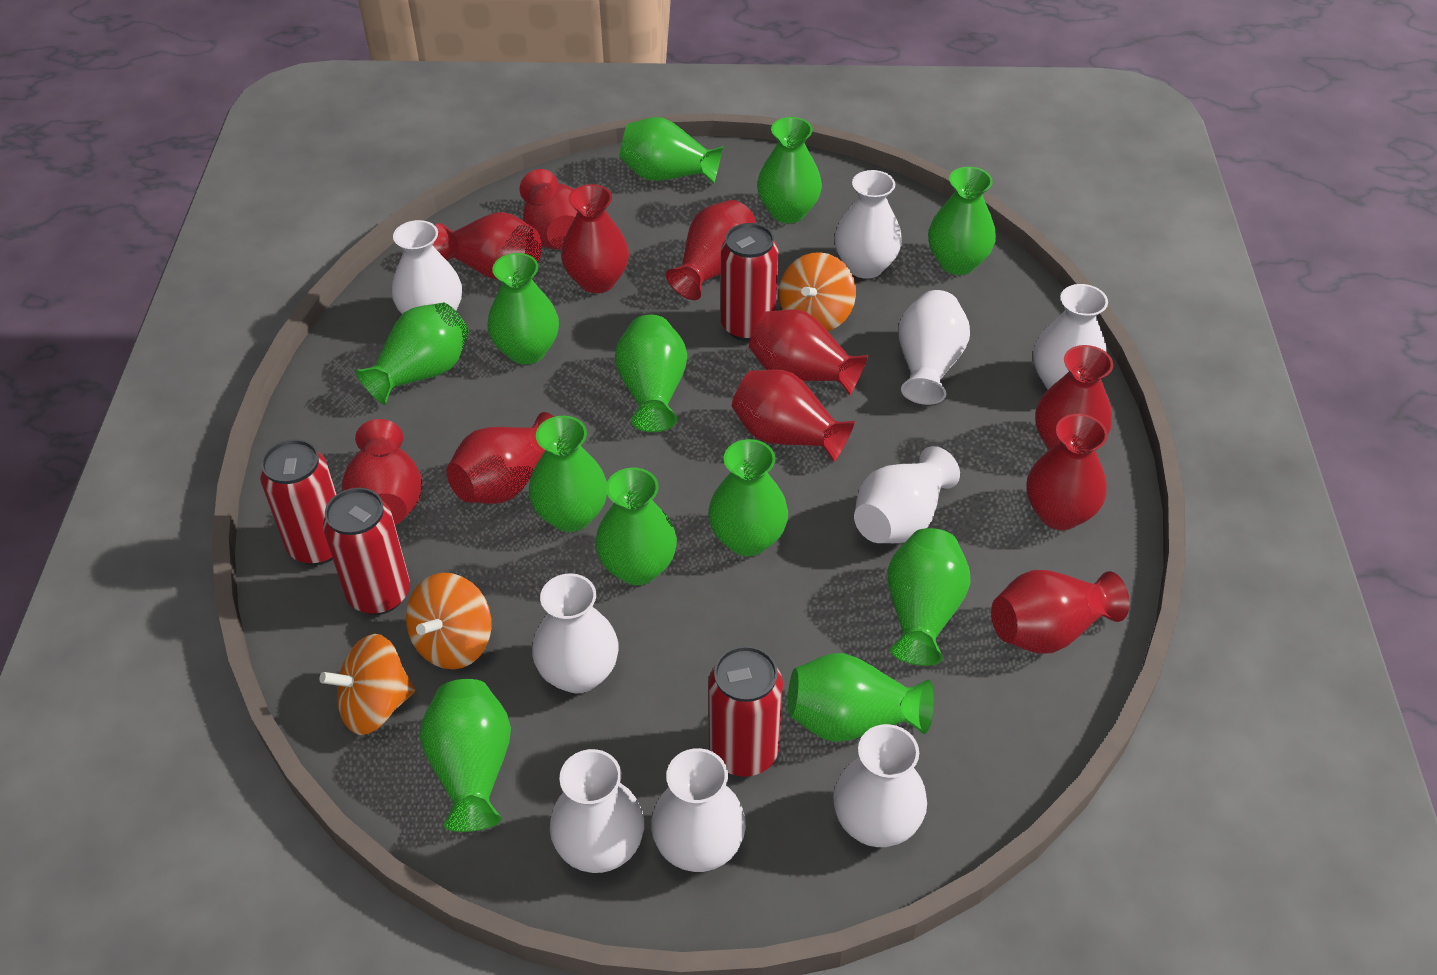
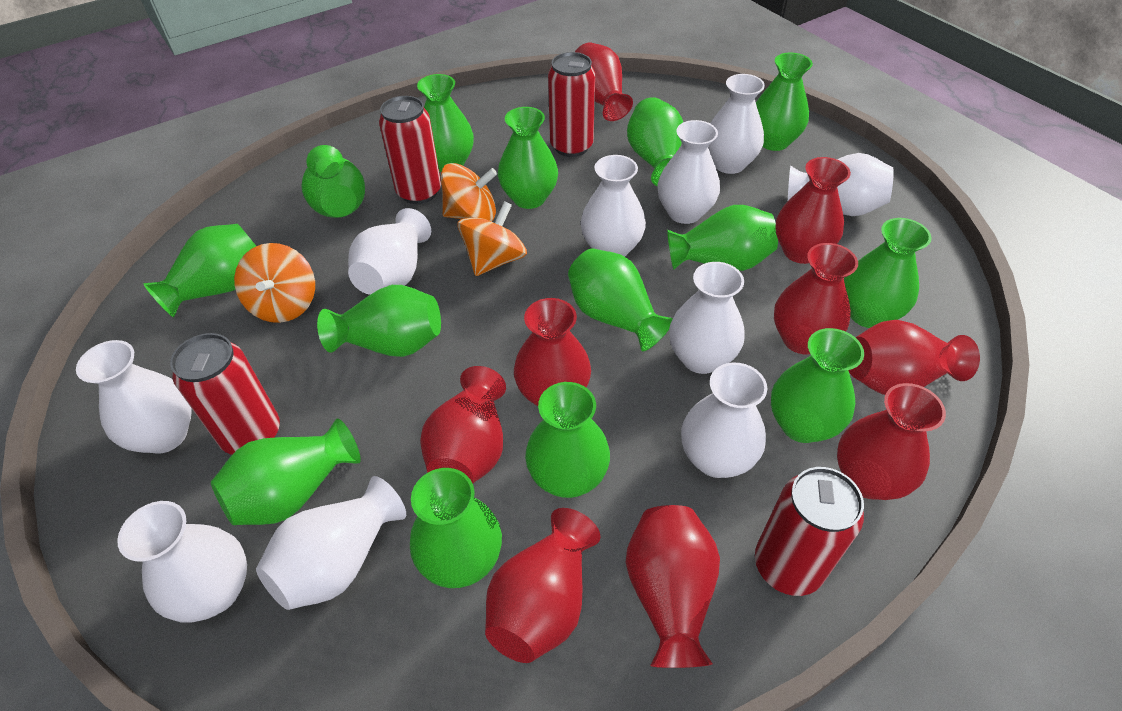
green vase: [355,303,469,405] [420,679,511,832] [488,253,559,365] [529,416,607,532] [595,468,677,585] [615,315,687,432] [620,117,723,184] [708,439,788,556] [757,117,822,223] [788,653,934,742] [887,528,970,666] [928,167,996,275] = 12 -> [143,224,256,317] [211,418,361,525] [301,145,365,218] [317,285,441,357] [410,468,502,588] [417,74,474,172] [498,107,558,209] [525,382,610,498] [568,248,673,351] [627,97,683,186] [667,205,778,271] [756,52,813,151] [771,328,864,443] [844,218,932,328] = 14
red vase: [342,419,422,525] [433,212,541,280] [446,412,554,504] [520,169,577,250] [561,184,629,293] [666,200,756,300] [732,370,855,462] [749,309,868,396] [991,570,1130,654] [1027,414,1108,530] [1035,345,1113,450] = 11 -> [420,366,506,484] [485,508,601,663] [514,298,591,406] [575,43,633,121] [626,505,720,668] [774,243,858,354] [776,157,851,264] [837,383,946,500] [849,320,980,395] = 9
white vase: [392,220,462,314] [532,573,619,693] [550,749,644,873] [651,748,746,872] [833,724,927,847] [834,170,902,279] [854,446,960,543] [898,290,970,405] [1033,284,1108,389] = 9 -> [76,340,192,454] [117,501,247,623] [256,476,406,610] [348,208,431,295] [581,155,646,257] [657,120,720,224] [669,262,745,374] [681,362,767,478] [708,74,765,174] [788,153,894,216] = 10

